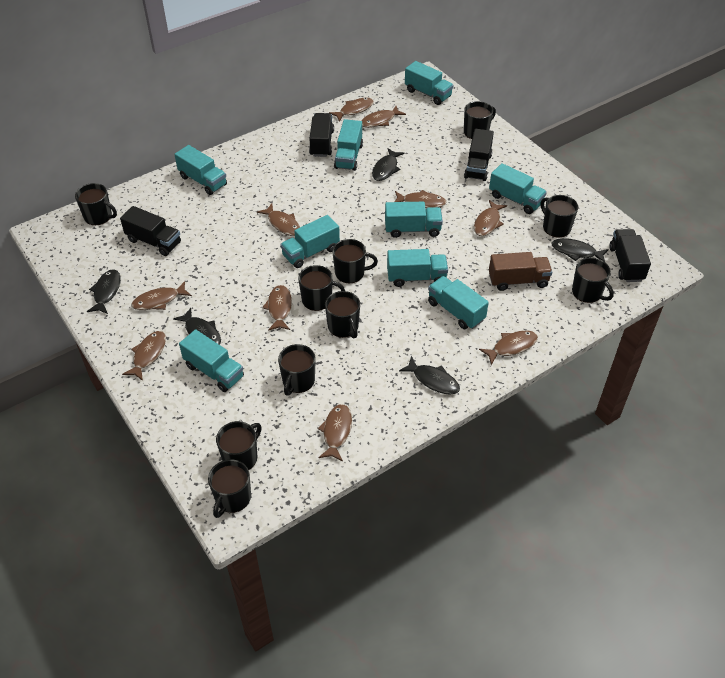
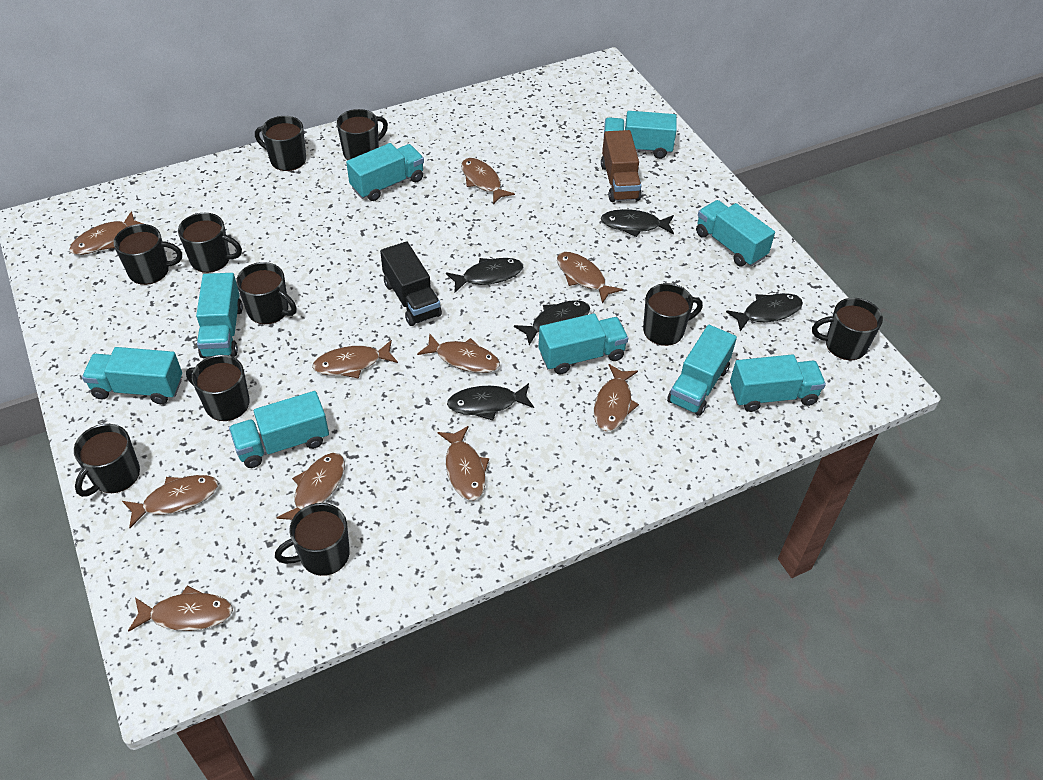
black truck: [120,206,181,256] [309,113,334,157] [464,129,494,181] [609,229,651,282] = 4 -> [380,241,442,326] = 1

